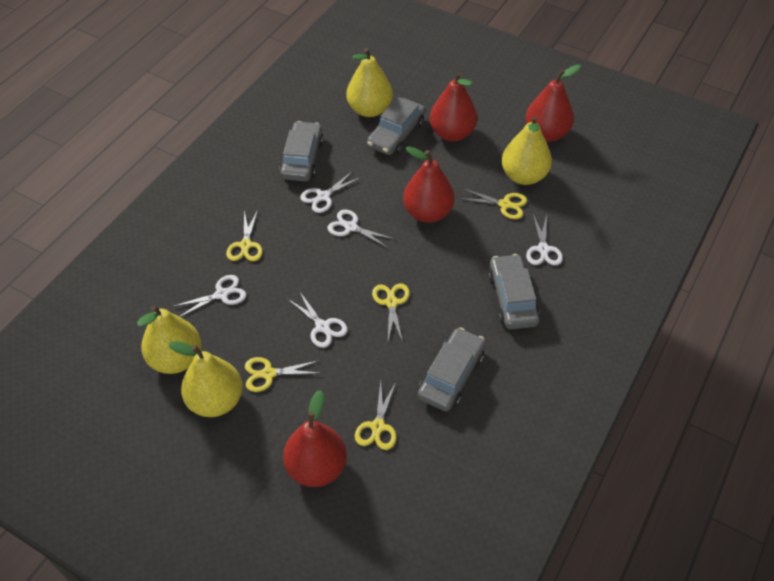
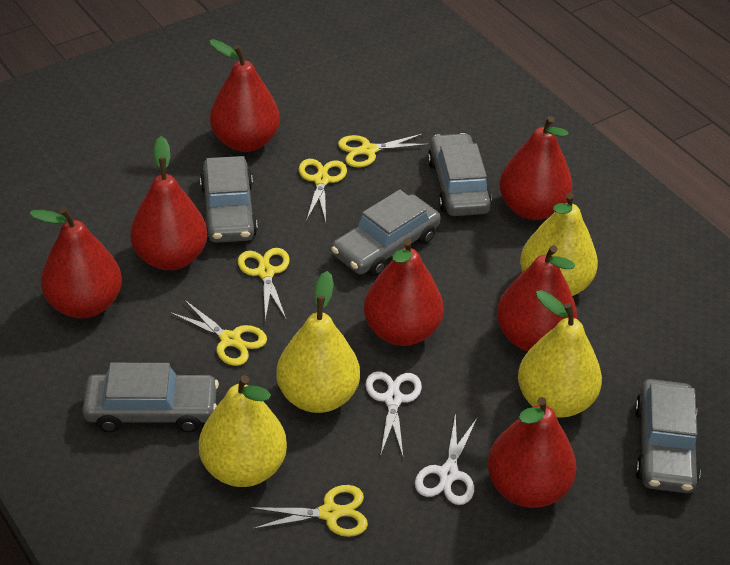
grey car: [279,121,324,181] [367,97,425,155] [418,327,486,411] [488,254,540,329] = 4 -> [82,363,219,432] [200,156,258,243] [331,190,441,276] [427,133,492,216] [635,379,701,493] = 5
red pear: [283,390,347,487] [403,146,455,223] [430,72,477,141] [525,65,581,142] = 4 -> [29,207,122,318] [130,136,207,270] [209,39,280,152] [364,238,444,346] [488,397,577,508] [497,245,577,351] [499,116,573,220] = 7
white scissors: [174,275,246,317] [288,291,348,348] [300,172,361,213] [327,210,394,248] [526,214,563,266] = 5 -> [365,371,422,456] [415,413,477,505] = 2

